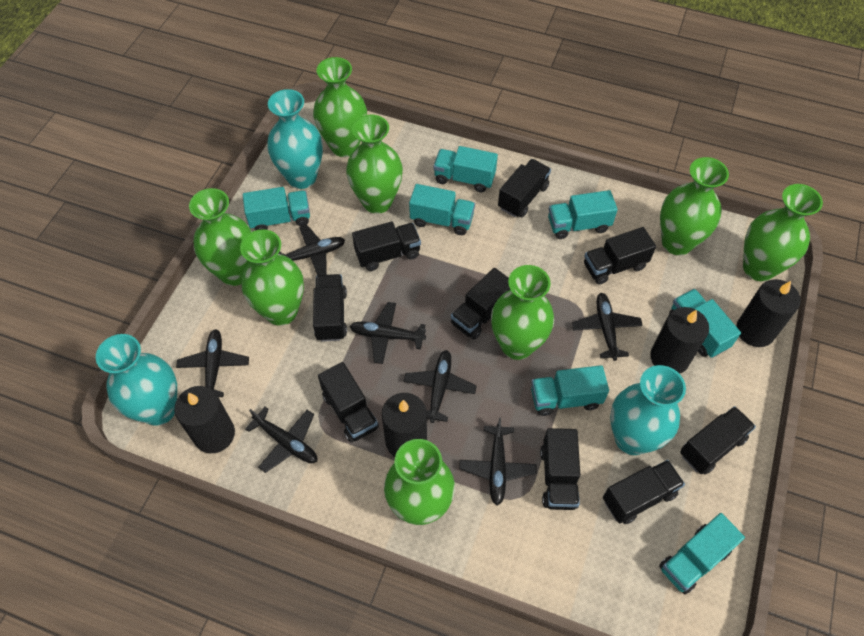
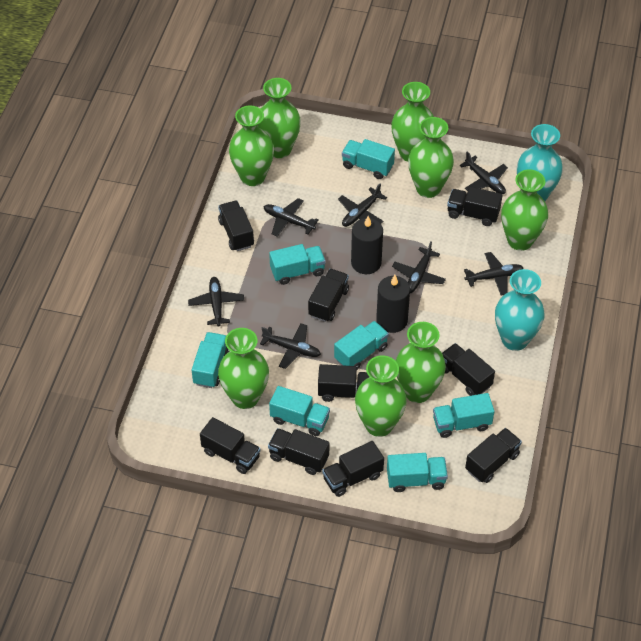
black candle: [174,386,235,453] [382,393,427,457] [650,307,709,374] [736,279,801,347] = 4 -> [351,216,383,274] [376,275,410,333] = 2
turquoise vase: [96,334,177,426] [267,89,323,189] [610,365,686,455] = 3 -> [495,269,545,351] [517,124,563,201] = 2

